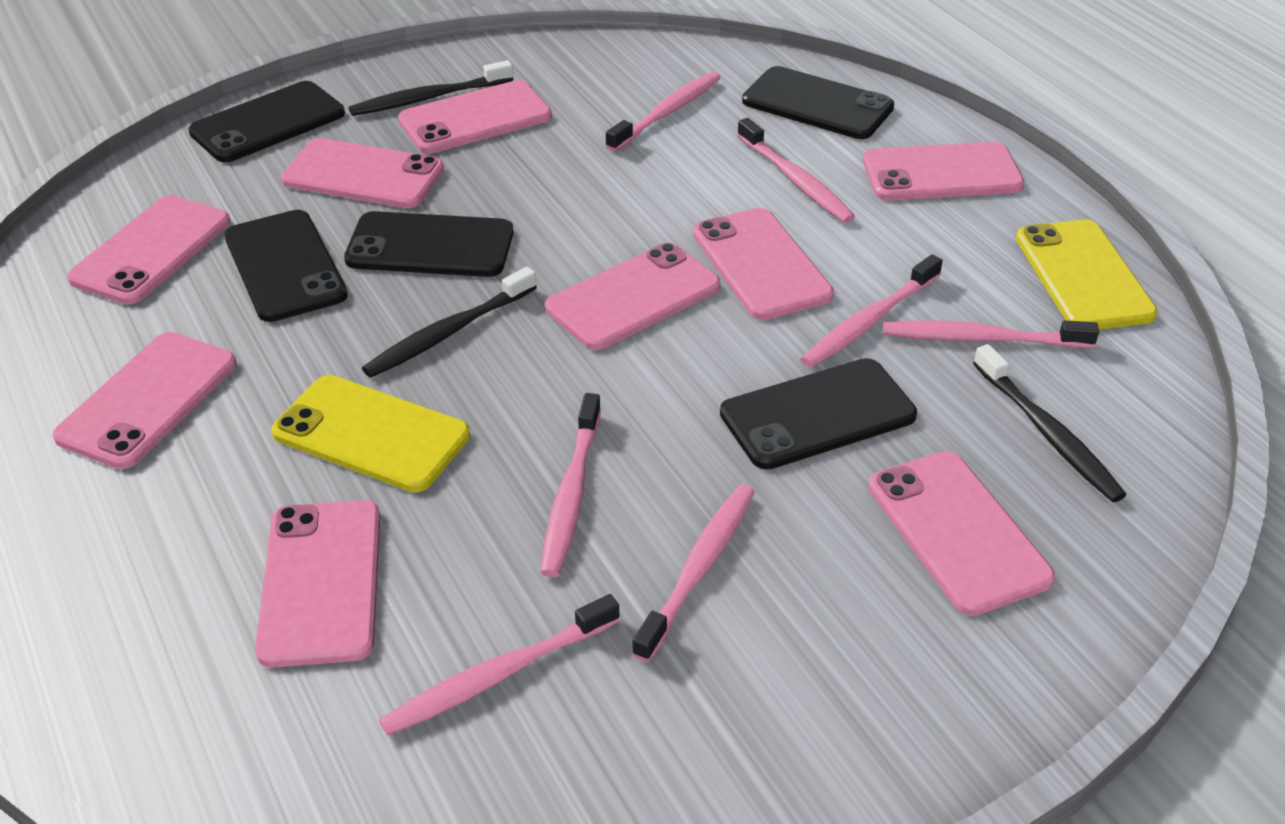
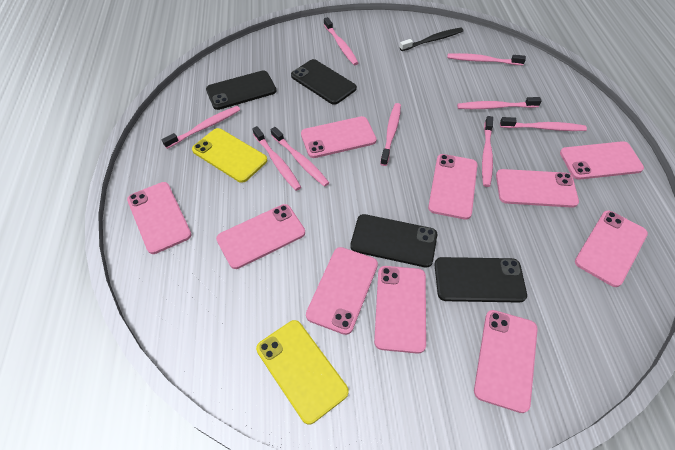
black phone: [188,81,345,162] [224,210,348,322] [344,211,513,277] [720,358,917,470] [742,66,894,139] = 5 -> [206,71,276,110] [291,59,357,105] [350,214,437,268] [434,257,527,303] = 4
black toothbrush: [349,60,513,116] [362,267,537,378] [973,344,1126,502] = 3 -> [399,28,463,51] = 1
pink phone: [52,332,237,469] [67,195,230,304] [255,500,380,667] [281,138,444,208] [398,80,552,154] [545,243,720,350] [693,208,834,320] [863,142,1024,201] [868,451,1055,616] = 9 -> [127,182,192,254] [216,204,305,269] [301,116,377,158] [306,247,378,335] [374,266,426,354] [428,154,478,220] [474,310,538,413] [496,169,579,208] [560,141,644,180] [575,210,648,287] = 10
pink toothbrush: [379,594,620,736] [541,393,601,577] [606,72,721,152] [632,484,755,662] [737,118,855,223] [801,254,942,368] [883,321,1099,348] = 7 -> [162,106,240,149] [252,126,301,191] [271,127,329,187] [324,17,358,65] [380,103,401,166] [447,53,526,65] [457,97,542,109] [482,116,493,187] [500,117,587,131] = 9

